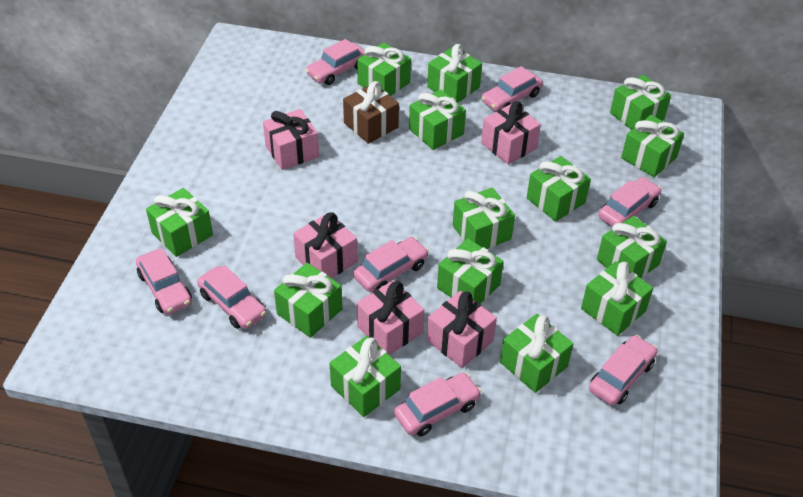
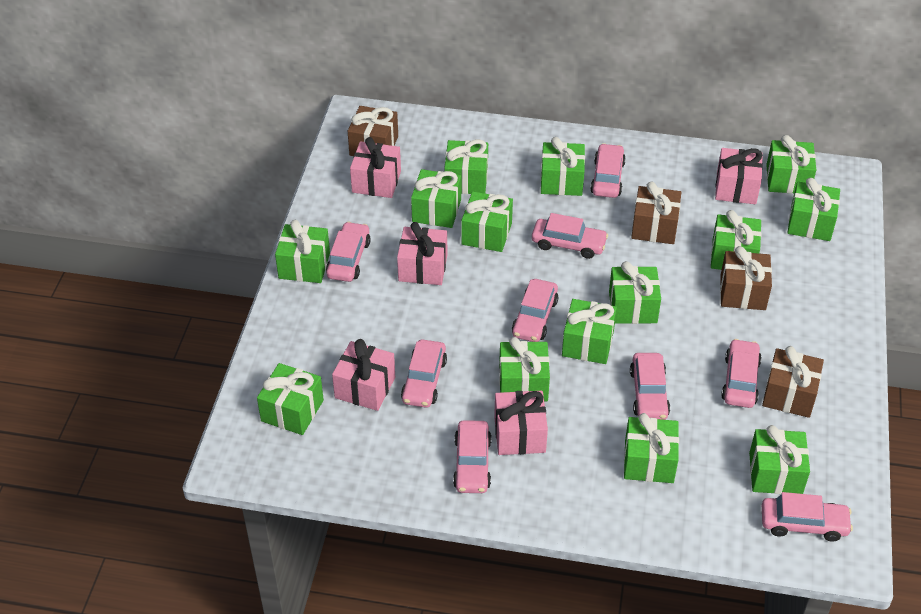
brown gift: [343,81,399,144] = 1 -> [348,106,398,156] [631,182,681,244] [720,246,772,310] [762,346,824,418] = 4
pink car: [136,249,192,315] [197,265,266,329] [306,39,365,85] [353,237,429,292] [394,373,482,436] [481,66,543,111] [589,335,657,405] [598,177,662,227] = 8 -> [326,222,371,282] [401,339,447,408] [453,420,492,493] [512,279,558,342] [532,213,608,259] [590,143,626,198] [630,353,670,420] [721,339,762,408] [762,492,853,542] = 9

